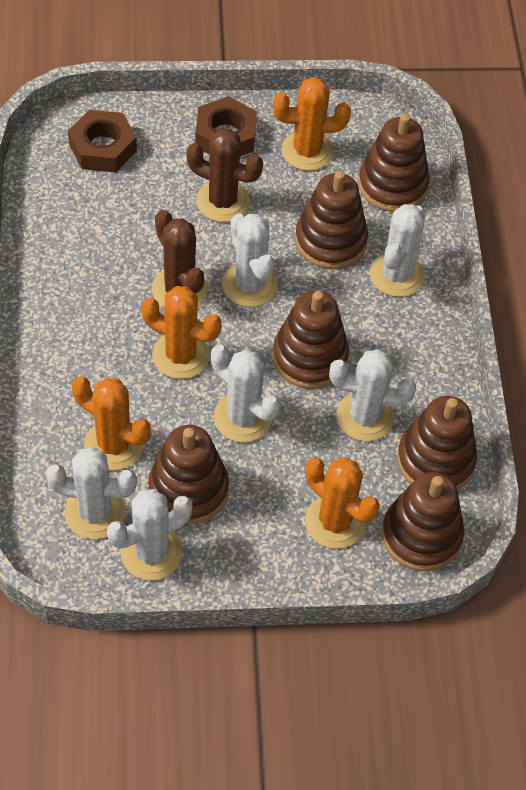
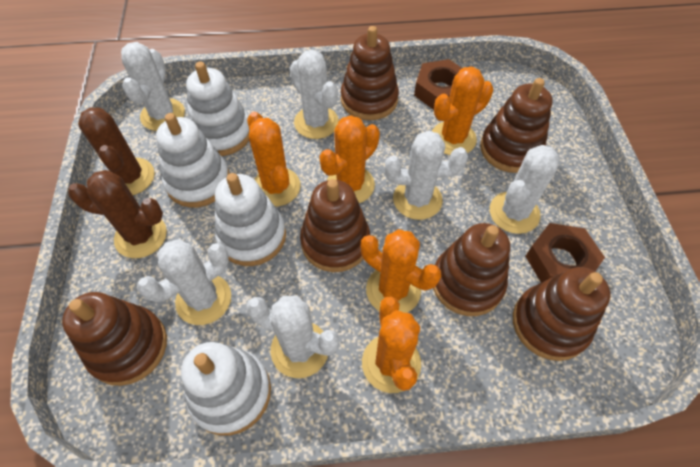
orange cactus: [72,377,151,470] [141,286,222,379] [273,77,351,171] [305,457,380,549] = 4 -> [247,112,300,207] [319,115,380,203] [361,229,441,313] [362,296,421,393] [432,66,493,155] = 5
white stacking toy: none = 0 -> [156,113,230,208] [181,342,271,435] [186,61,249,156] [215,173,286,266] = 4

